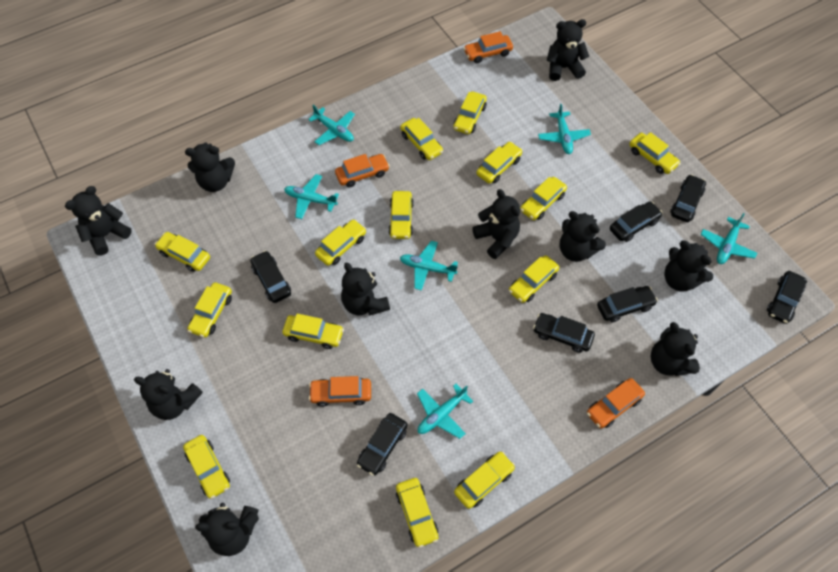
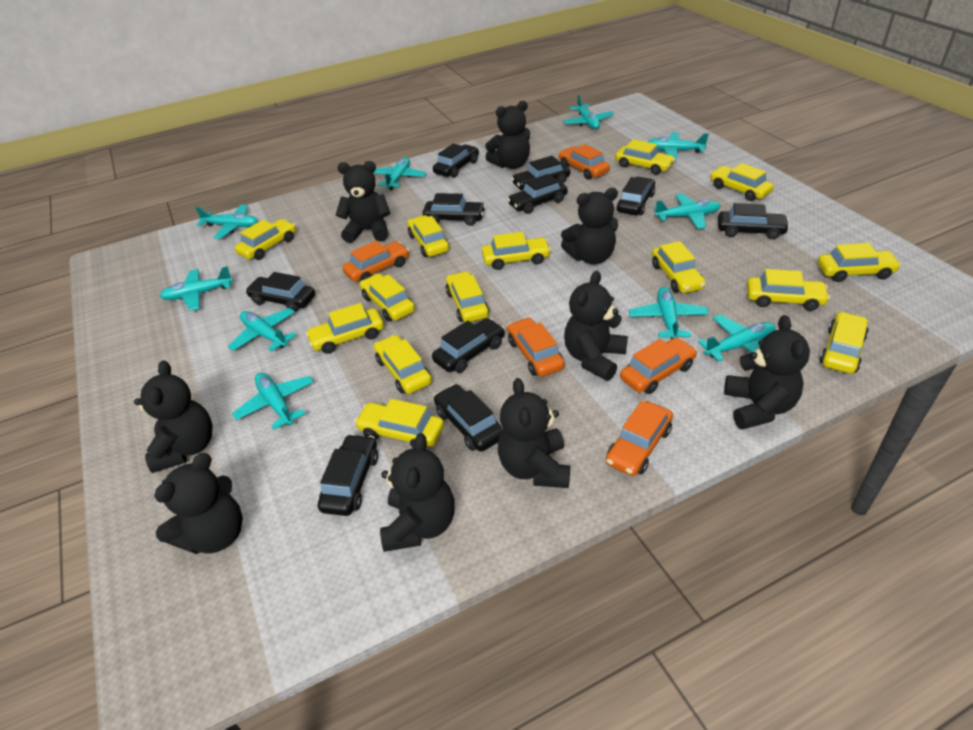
black car: [250,251,291,303] [357,413,408,476] [533,313,595,353] [597,286,658,322] [610,202,662,242] [670,174,706,222] [767,271,807,324] = 7 -> [245,272,315,312] [318,434,378,516] [423,193,486,226] [432,318,505,373] [433,144,479,178] [434,384,503,452] [507,174,567,214] [511,156,570,190] [617,177,655,215] [718,203,790,239] = 10
black teddy bear: [65,186,132,256] [134,369,203,420] [185,143,235,192] [195,503,259,556] [341,262,390,316] [472,189,520,259] [546,19,589,81] [559,211,606,262] [651,322,700,376] [664,241,713,291] = 10 -> [134,361,213,473] [154,453,243,554] [336,161,390,243] [380,433,455,552] [485,101,530,169] [498,378,570,488] [561,188,618,264] [564,271,628,381] [724,315,810,430] = 9
orange car: [309,376,371,407] [335,154,390,187] [464,31,513,63] [587,378,645,429] = 4 -> [342,241,409,282] [507,317,565,377] [559,144,610,180] [606,401,673,476] [620,337,697,394] = 5
turquoise plane: [284,174,339,219] [308,105,355,145] [400,241,458,291] [417,384,473,439] [538,104,591,154] [700,213,757,264] = 6 -> [160,266,233,311] [195,205,258,239] [227,308,296,352] [232,372,314,430] [373,157,426,190] [563,95,614,129] [629,287,709,339] [648,132,709,160] [654,194,721,229] [698,315,775,362] = 10

